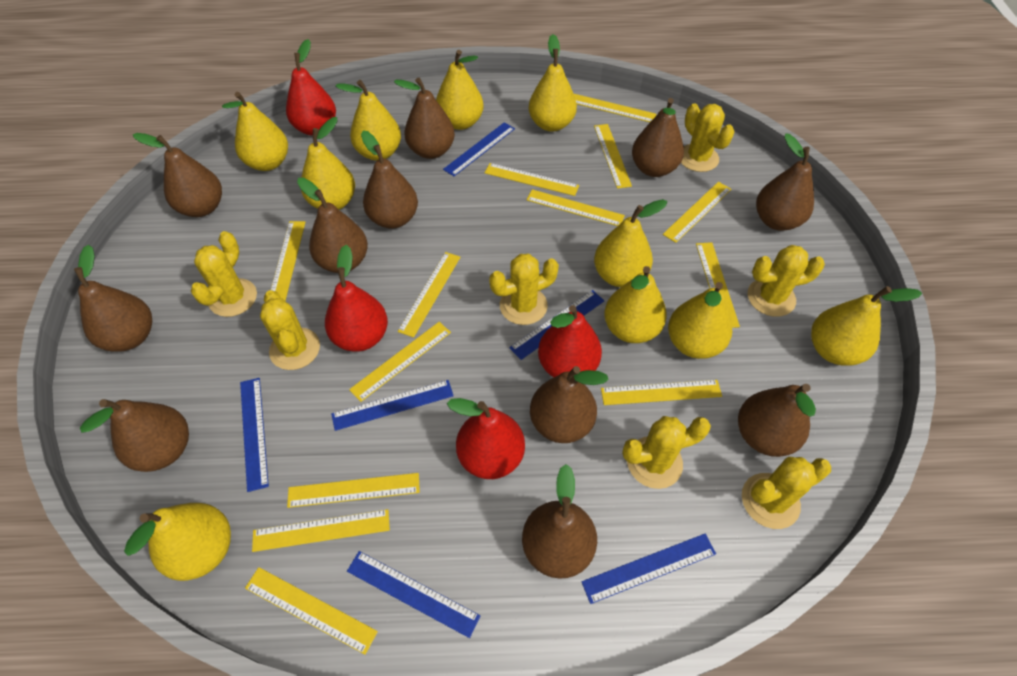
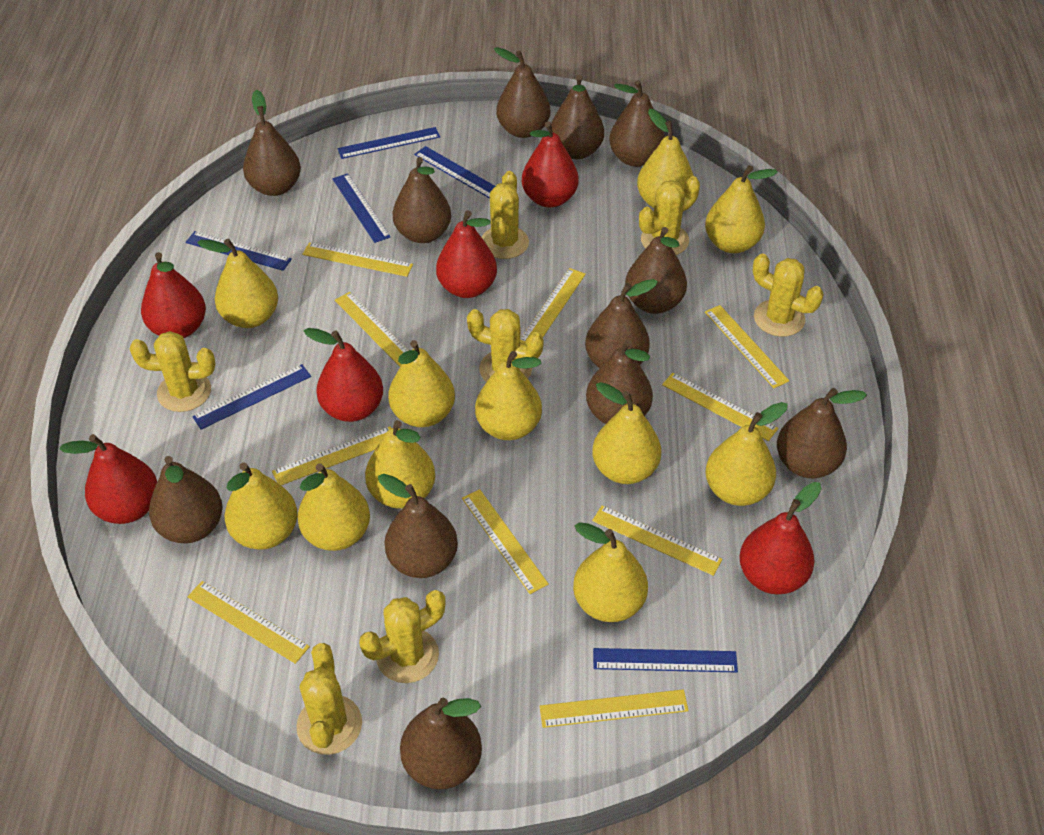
brown pear: [74,245,152,352] [80,399,189,472] [133,133,222,217] [297,178,368,273] [361,131,418,229] [394,78,455,159] [522,464,597,579] [530,366,609,443] [632,98,684,177] [738,384,816,457] [756,134,814,231] = 11 -> [149,456,223,543] [243,90,301,196] [378,474,458,578] [392,157,451,243] [400,698,482,789] [494,47,550,138] [551,75,604,159] [585,279,658,368] [586,339,653,424] [609,80,665,167] [625,227,687,314] [777,388,867,478] = 12
red pear: [286,39,336,136] [325,245,388,352] [447,398,525,479] [538,305,602,377] = 4 -> [60,434,157,524] [141,252,206,338] [304,328,383,422] [436,210,497,298] [522,121,579,207] [739,482,821,594] = 6
yellow pear: [124,503,231,581] [222,92,288,171] [301,117,355,210] [335,80,401,161] [436,50,484,130] [529,34,577,132] [594,199,667,287] [604,266,667,343] [668,282,732,359] [811,286,922,366] = 10 -> [197,239,278,328] [225,462,298,550] [298,463,370,551] [365,420,435,509] [388,340,455,427] [475,351,542,440] [573,522,648,622] [592,382,661,484] [637,109,694,208] [705,165,778,253] [706,402,788,506] = 11
yellow ruler: [245,567,378,655] [252,509,390,552] [271,221,306,301] [287,473,420,508] [349,322,451,402] [398,252,460,338] [485,163,579,196] [527,189,625,226] [574,94,657,122] [594,124,632,189] [601,380,722,405] [663,182,731,243] [696,242,740,328] = 13 -> [187,581,310,664] [272,426,391,485] [302,242,413,277] [335,292,409,367] [462,489,549,594] [520,268,586,344] [539,689,689,728] [592,505,722,576] [662,373,778,441] [705,305,789,388] = 10

